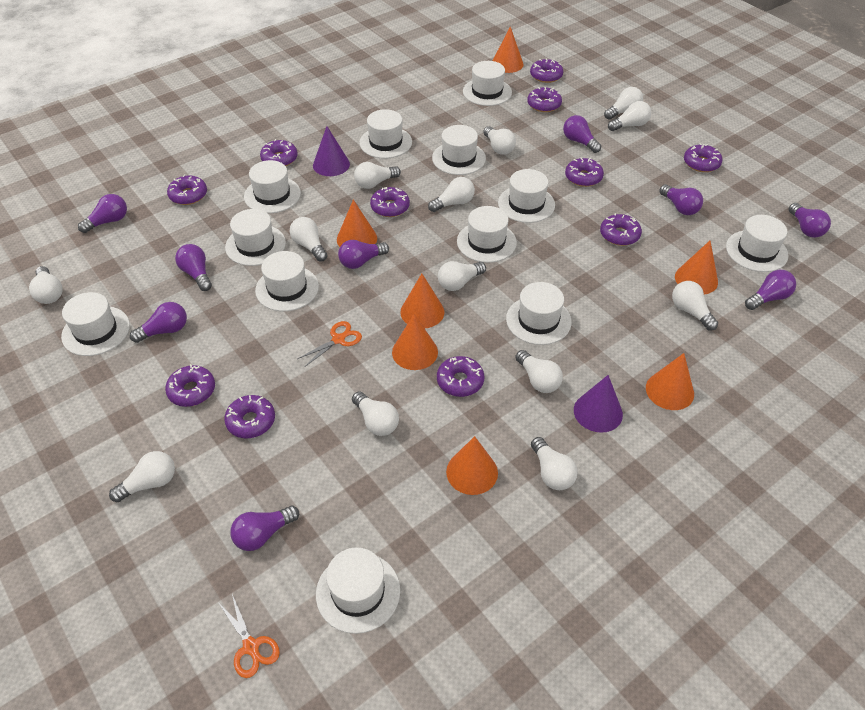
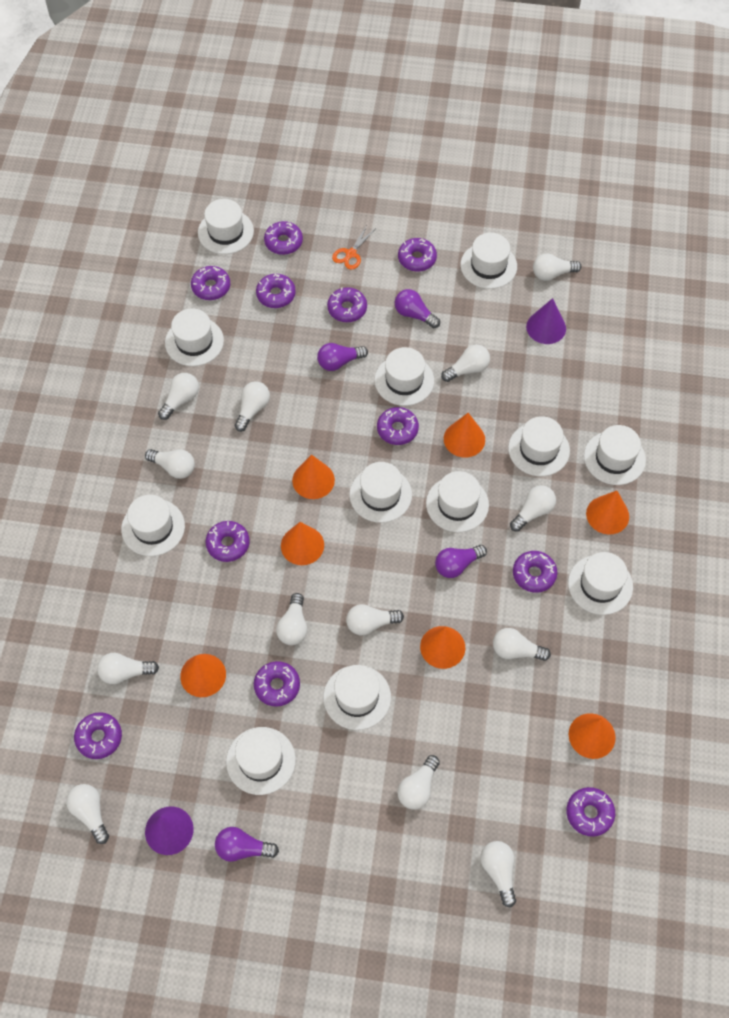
orange scissors: [218,594,280,678] [297,321,362,367] = 2 -> [332,225,375,270] = 1
purple light bulb: [78,194,127,233] [130,302,187,343] [175,244,212,291] [230,506,299,551] [338,240,389,269] [563,115,601,153] [659,184,703,215] [745,270,796,310] [789,203,831,238] = 9 -> [215,827,279,862] [317,343,368,371] [395,289,440,328] [435,545,487,578] = 4

